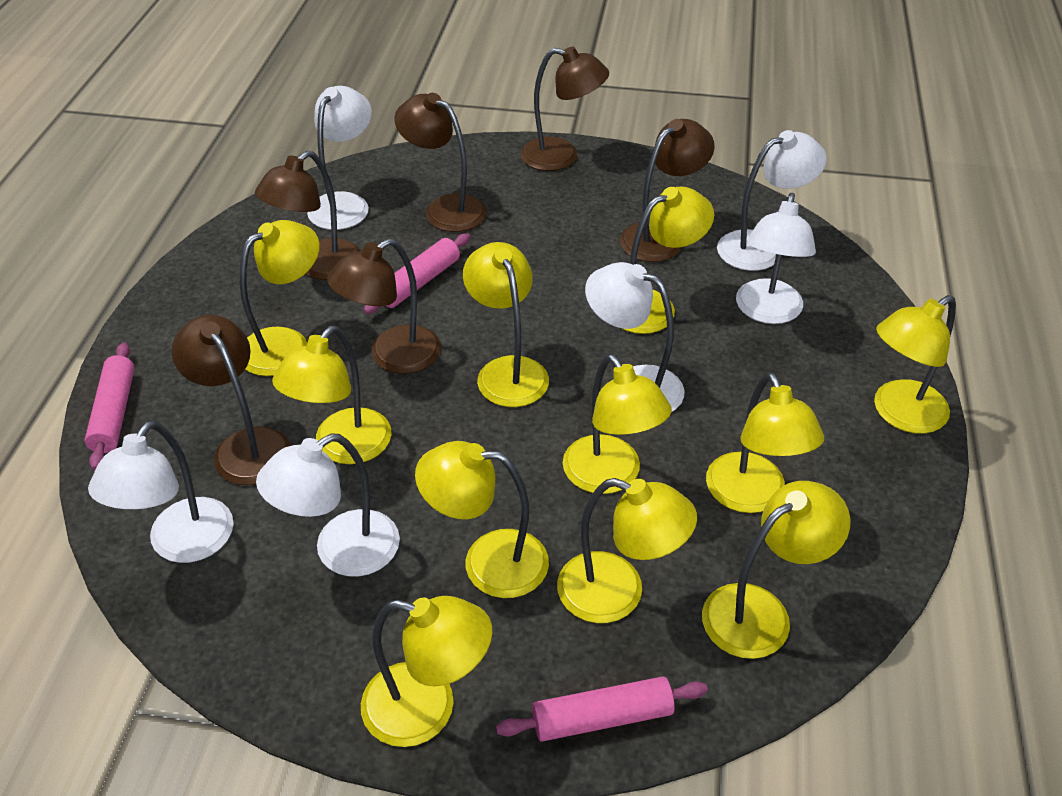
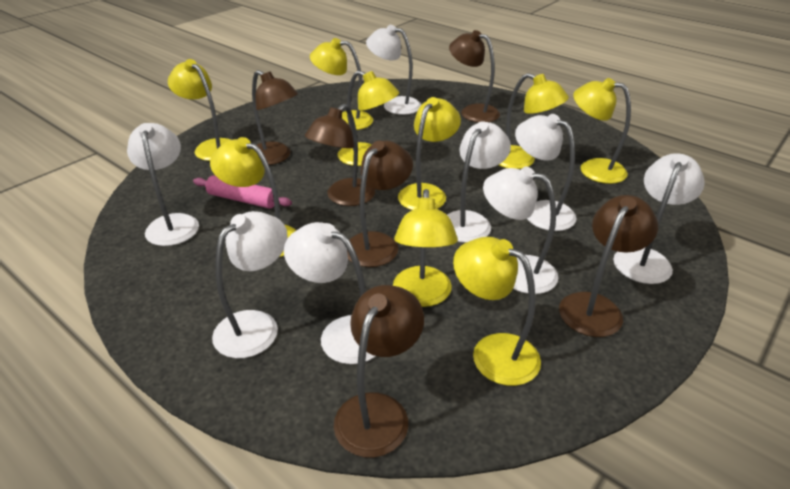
pink rolling pin: [84,342,135,471] [363,233,470,314] [496,676,708,742] = 3 -> [193,175,292,209] = 1
white lamp: [88,421,234,563] [256,433,400,577] [307,86,372,230] [585,262,684,412] [717,130,827,271] [736,193,816,324] = 6 -> [127,123,199,246] [212,211,288,358] [284,222,375,364] [366,25,421,115] [447,121,511,243] [483,166,558,294] [515,114,577,231] [613,153,705,284] = 8
yellow lamp: [240,220,320,376] [272,326,392,464] [361,596,492,747] [415,441,549,598] [463,242,549,407] [557,478,697,623] [563,354,672,494] [622,186,714,334] [702,481,850,659] [706,372,824,513] [874,295,956,434] = 11 -> [168,59,230,161] [210,137,296,257] [310,38,373,130] [338,71,399,166] [393,189,458,307] [398,97,461,210] [453,237,541,386] [499,73,569,169] [573,78,631,184] = 9

